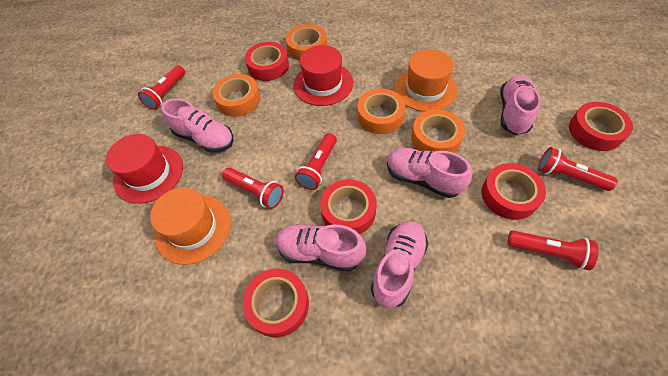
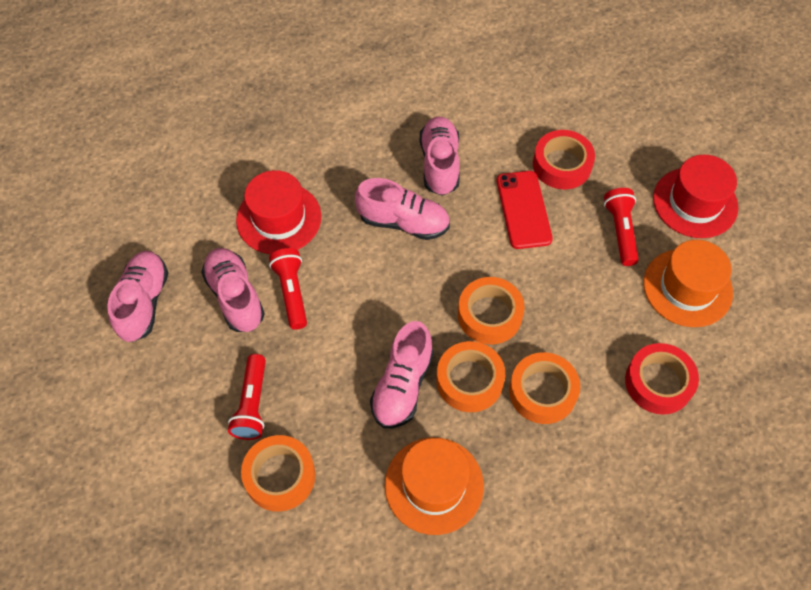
red flashlight: [138,65,185,110] [222,167,284,209] [295,133,337,190] [507,230,599,271] [538,147,618,191] = 5 -> [228,354,266,440] [269,248,307,330] [604,188,639,266] = 3
red phone: none = 0 -> [497,171,553,249] = 1
red tape: [243,269,309,338] [245,42,289,81] [320,179,376,234] [482,163,546,220] [569,102,633,151] = 5 -> [533,130,595,190] [625,343,699,415] = 2

